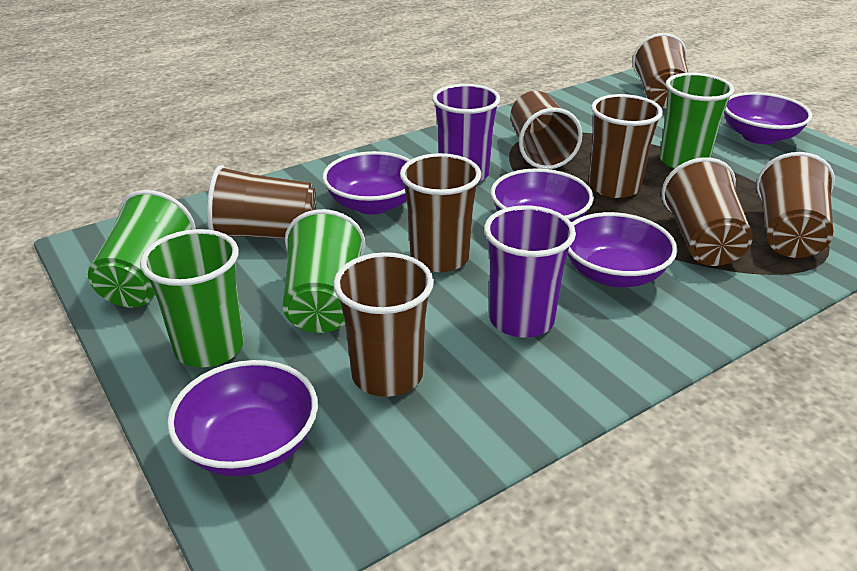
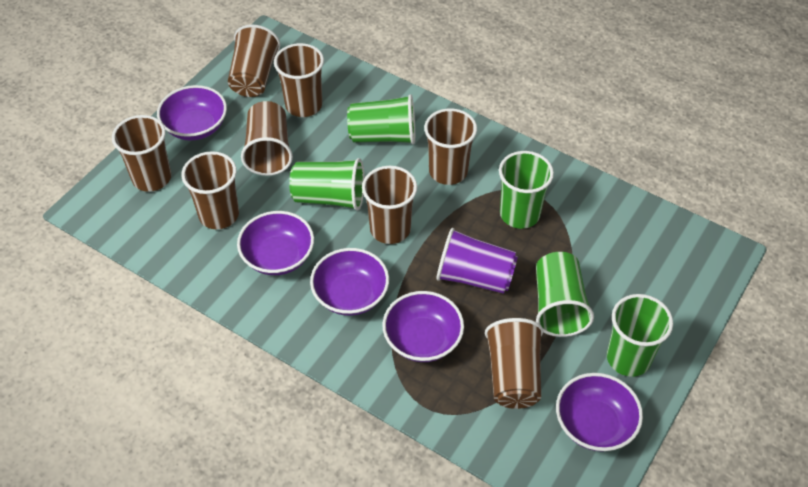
green cup: [88,190,196,308] [140,229,244,367] [283,209,365,333] [659,73,734,169] = 4 -> [289,158,365,211] [347,94,415,144] [499,151,554,229] [536,252,594,337] [607,294,673,377] = 5
purple cup: [432,84,501,182] [484,205,576,338] = 2 -> [436,228,518,294] = 1

